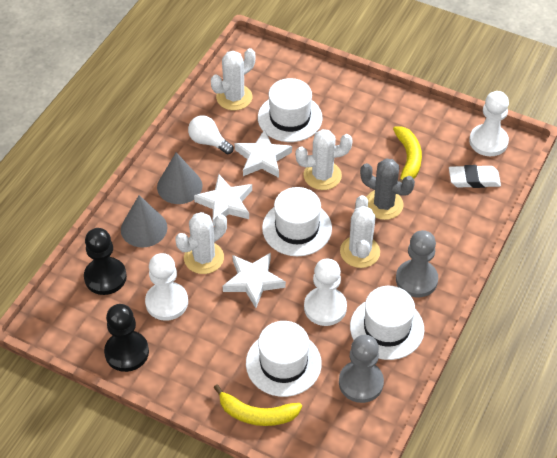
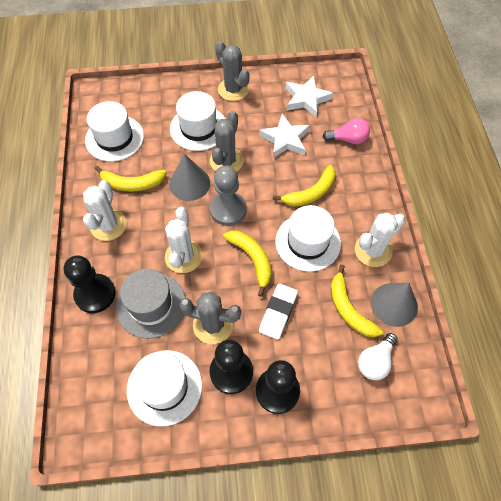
black pawn: [84,228,127,295] [104,304,149,372] = 2 -> [64,255,116,313] [209,340,253,394] [256,360,300,414] = 3
grey cactus: [360,158,415,220] = 1 -> [179,292,241,344] [210,111,244,172] [215,41,249,101] = 3
grey hat: none = 0 -> [116,269,186,339] = 1
grey pawn: [339,335,384,403] [396,230,438,297] = 2 -> [210,166,247,226] = 1
pink light bulb: none = 0 -> [322,118,370,144] = 1
white cactus: [176,212,227,274] [211,48,255,110] [295,129,353,190] [340,195,380,268] = 4 -> [83,180,127,241] [165,207,202,273] [355,213,406,267] = 3
white pawn: [145,253,188,321] [304,259,347,326] [469,91,509,156] = 3 -> none = 0
white star: [194,174,252,226] [223,253,286,308] [235,129,292,178] = 3 -> [259,114,310,158] [286,76,333,117] = 2
yellow banana: [213,385,302,426] [393,126,422,183] = 2 -> [95,166,167,192] [223,230,272,297] [273,165,336,207] [331,264,383,337] = 4

